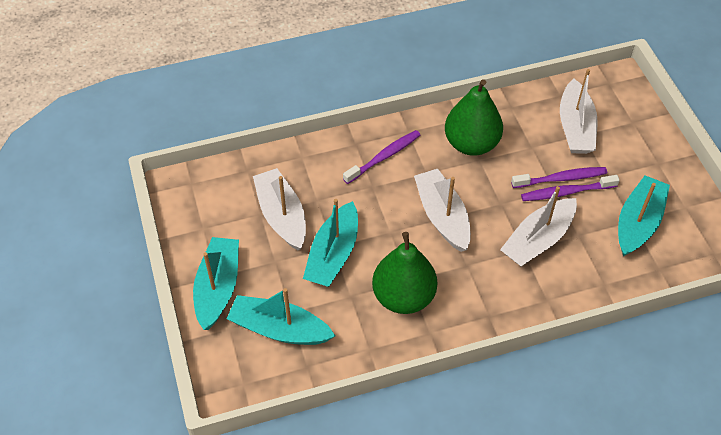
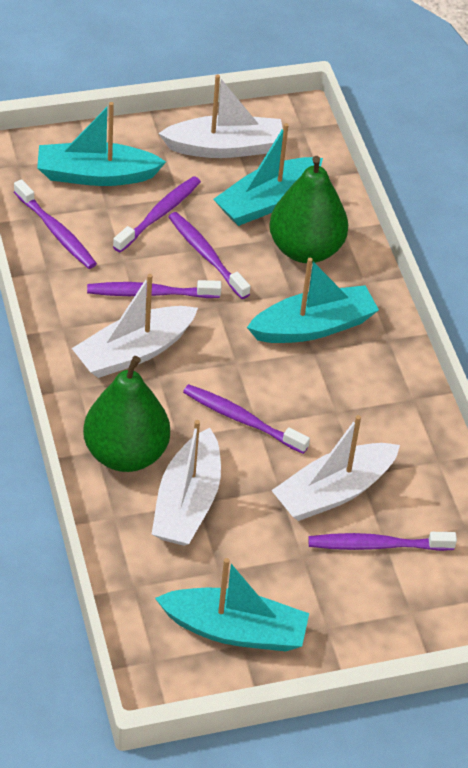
purple toothbrush: [343,130,420,184] [511,167,607,188] [521,175,620,201] = 3 -> [14,179,97,269] [87,280,222,298] [113,176,201,253] [168,212,251,299] [183,384,310,454] [308,532,457,551] = 6

